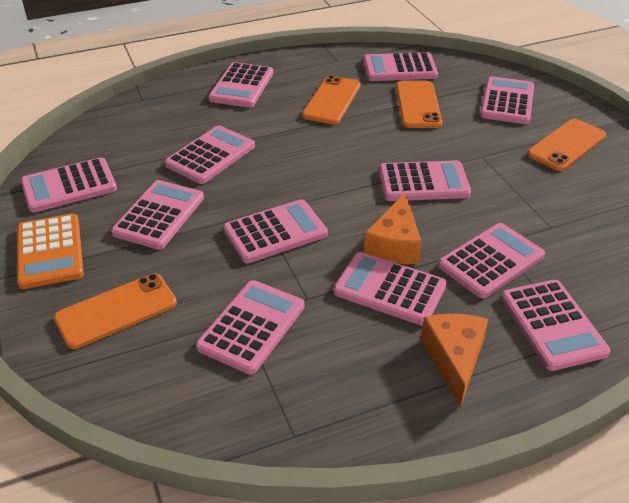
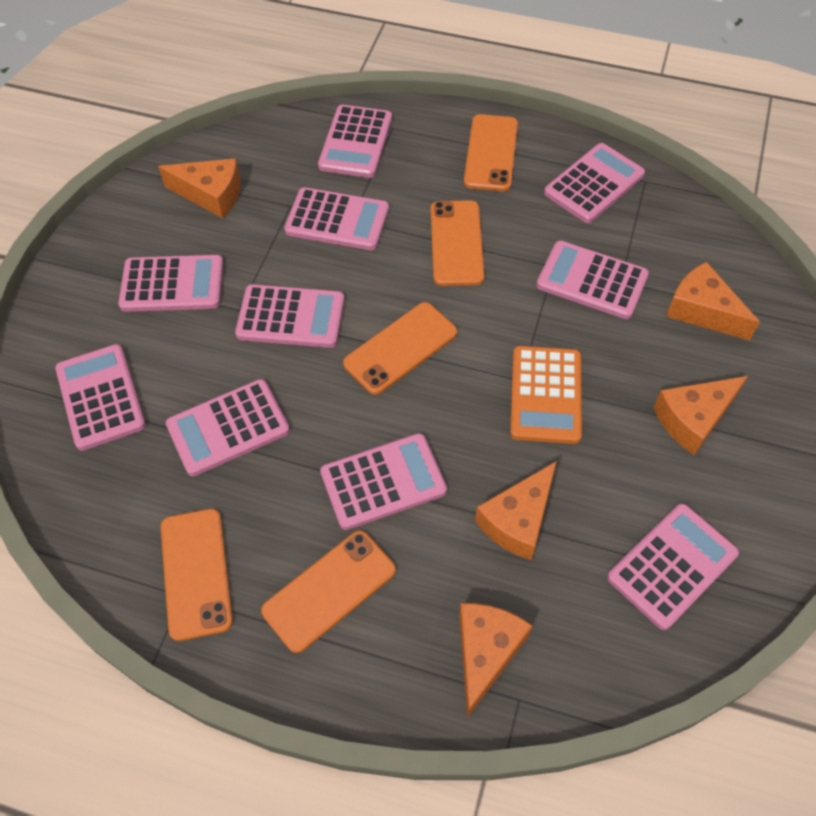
orange cheese: [364,193,422,264] [421,314,488,407] = 2 -> [158,158,241,218] [459,603,533,718] [475,461,557,560] [653,376,748,455] [666,262,760,341] = 5
orange phone: [54,274,177,349] [302,75,361,124] [396,81,442,128] [527,119,606,171] = 4 -> [161,509,233,641] [261,530,396,653] [343,302,457,395] [431,200,485,286] [464,114,518,191] = 5
pink calculator: [21,157,117,213] [111,180,204,250] [165,125,255,184] [196,280,304,375] [208,62,273,108] [223,199,328,263] [333,252,447,326] [363,52,438,81] [379,160,471,201] [438,223,545,299] [480,76,534,124] [501,280,610,371] = 12 -> [55,344,146,451] [118,255,223,312] [166,379,290,476] [235,284,345,348] [284,187,389,250] [318,105,392,178] [320,433,447,530] [536,240,649,319] [544,143,645,223] [607,503,739,630] = 10

